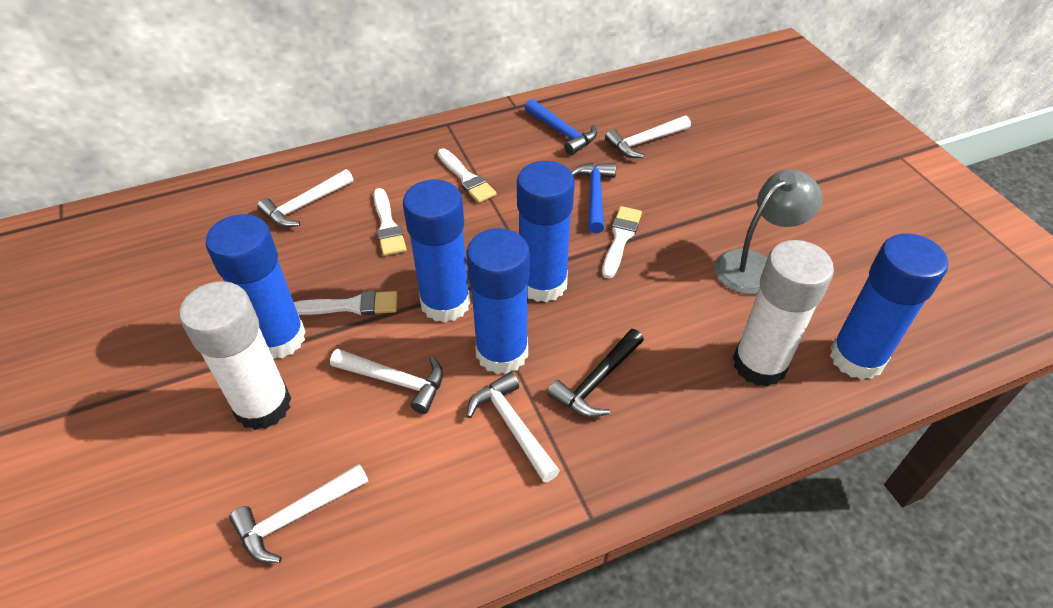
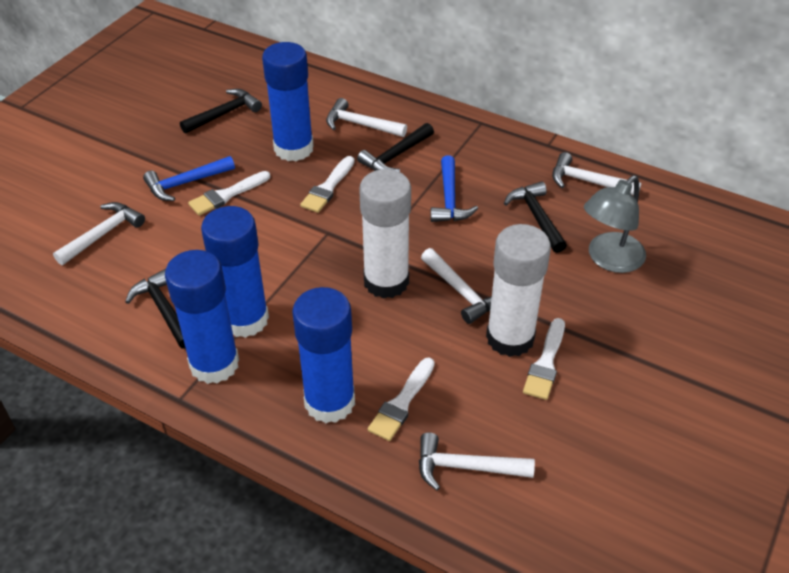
black hammer: [547,329,644,417] = 1 -> [125,269,186,349] [180,89,262,134] [357,123,434,172] [504,181,567,253] = 4
blue glue stick: [205,214,306,359] [403,179,471,323] [466,228,530,374] [517,161,575,302] [830,233,948,380] = 5 -> [165,250,239,384] [201,206,269,338] [262,42,314,161] [292,287,355,423] = 4

